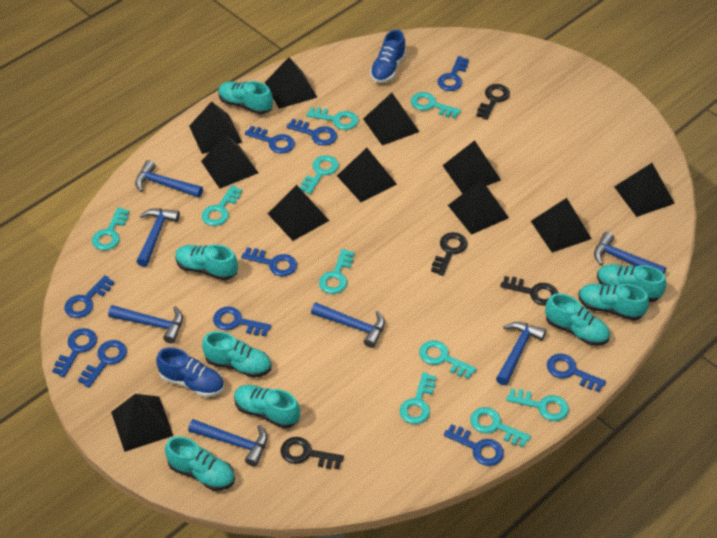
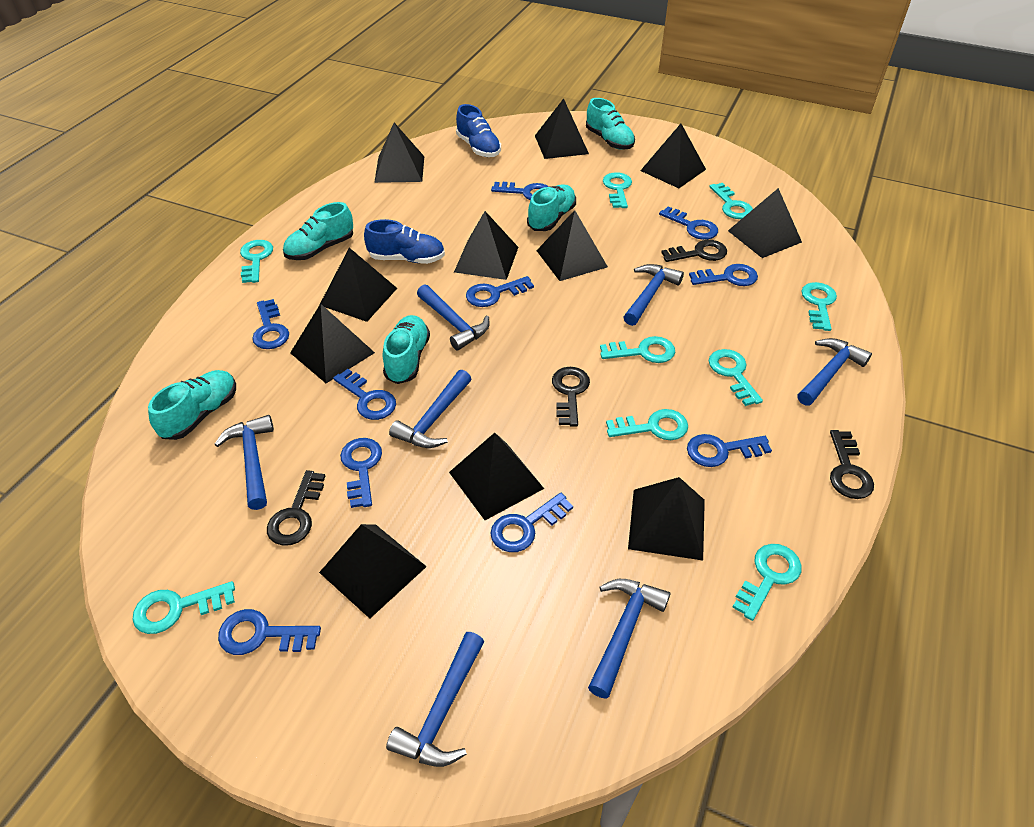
turquoise key: [92,207,130,250] [201,185,242,226] [300,155,339,194] [307,107,358,130] [319,249,354,294] [400,372,436,424] [411,92,461,119] [419,340,476,379] [470,407,531,448] [506,388,569,421] = 10 -> [133,581,235,634] [240,240,273,283] [600,336,675,363] [603,172,632,208] [606,409,688,440] [709,183,753,219] [709,349,763,406] [732,544,802,621] [802,282,837,331] = 9
turquoise shoe: [165,436,235,491] [175,245,238,281] [202,331,271,378] [218,81,273,114] [234,385,300,428] [545,293,610,346] [578,284,649,321] [597,264,666,302] = 8 -> [148,370,236,440] [283,202,353,260] [383,315,430,384] [527,184,576,231] [586,98,635,150] = 5

